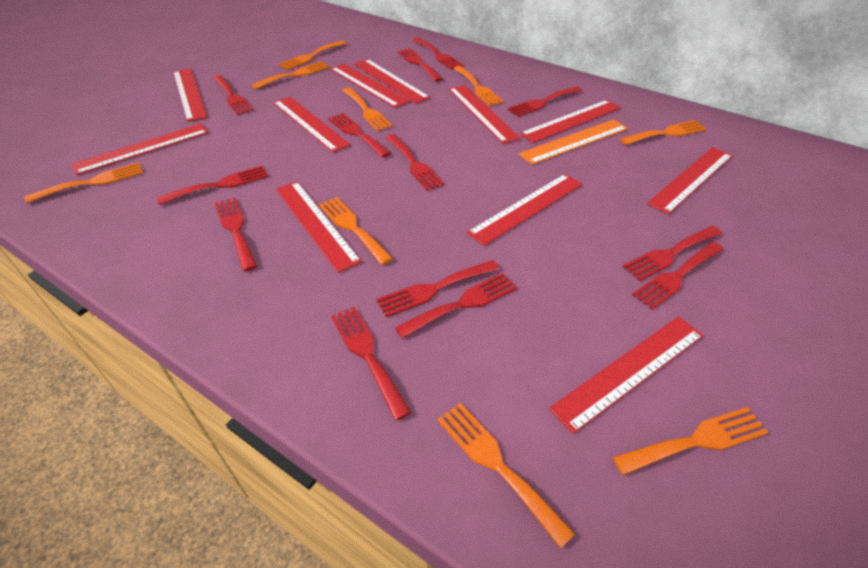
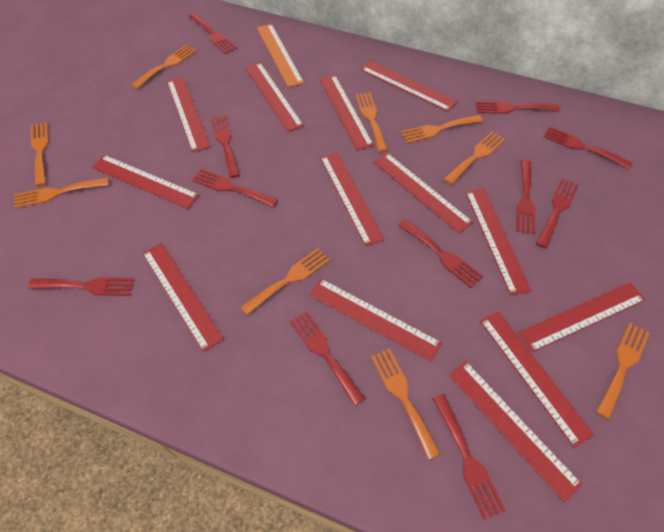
red fork: [157,166,268,205] [213,75,254,115] [215,197,257,272] [328,113,391,158] [331,307,412,421] [376,260,499,317] [386,134,444,191] [395,273,517,339] [397,48,443,82] [413,37,463,69] [507,86,582,117] [622,226,722,281] [632,242,724,310] = 13 -> [28,277,134,296] [188,13,237,54] [192,169,278,207] [210,115,240,178] [290,311,366,406] [399,219,483,288] [433,394,506,520] [476,101,560,114] [517,160,535,234] [536,178,578,248] [544,127,633,169] = 11
red ruler: [72,123,209,175] [173,69,207,122] [273,97,351,152] [276,181,362,273] [330,64,410,108] [354,59,430,104] [448,85,521,144] [467,174,582,246] [520,100,621,143] [549,316,704,434] [647,147,733,214] = 11 -> [92,155,199,209] [142,243,224,352] [167,77,210,152] [245,63,304,132] [309,279,442,362] [320,75,374,150] [320,152,385,246] [361,61,457,112] [374,153,473,234] [449,361,583,502] [465,189,532,295] [480,311,594,448] [518,282,645,352] = 13

